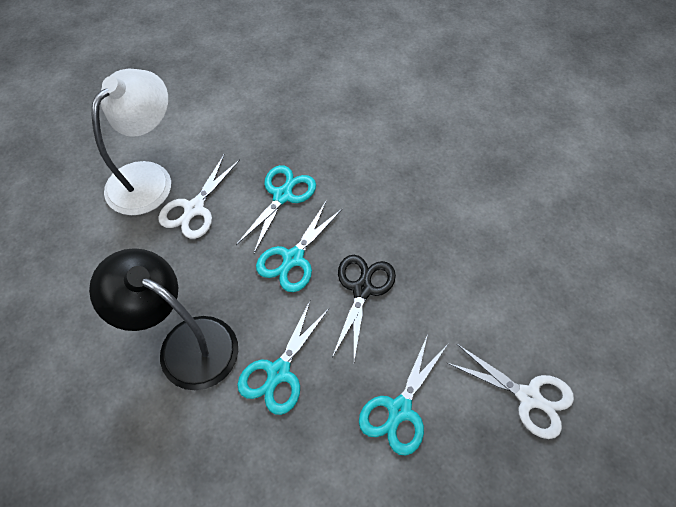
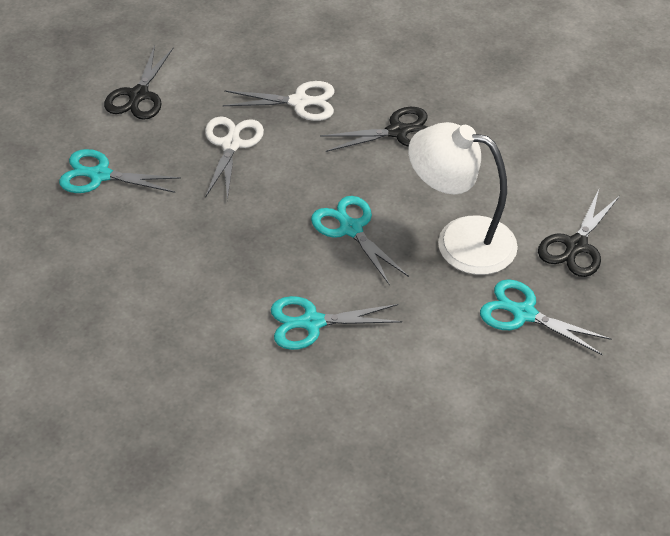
black lamp: [89,248,238,390] = 1 -> none = 0
black scissors: [332,255,396,361] = 1 -> [104,45,174,120] [320,107,428,152] [538,190,620,277] = 3

